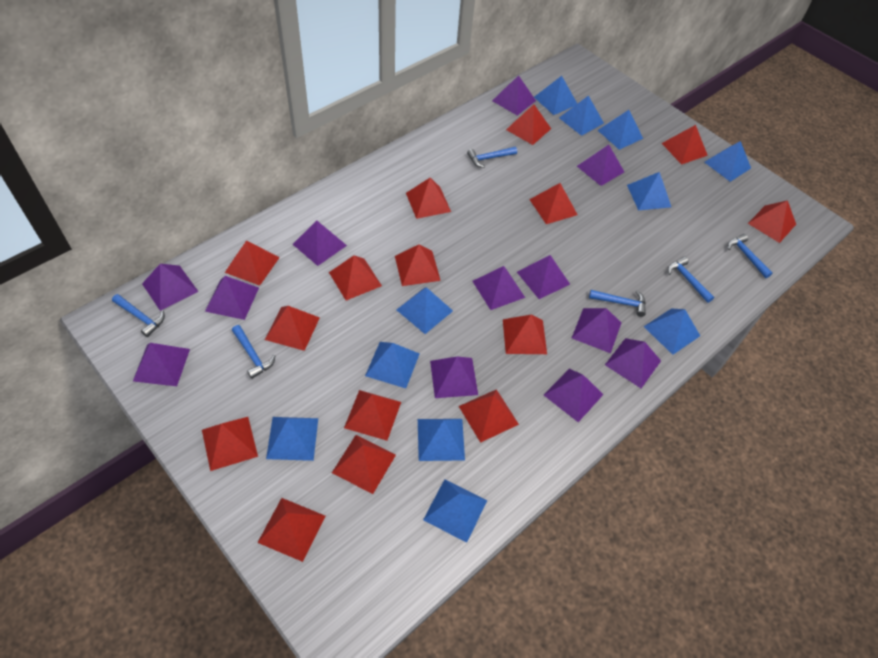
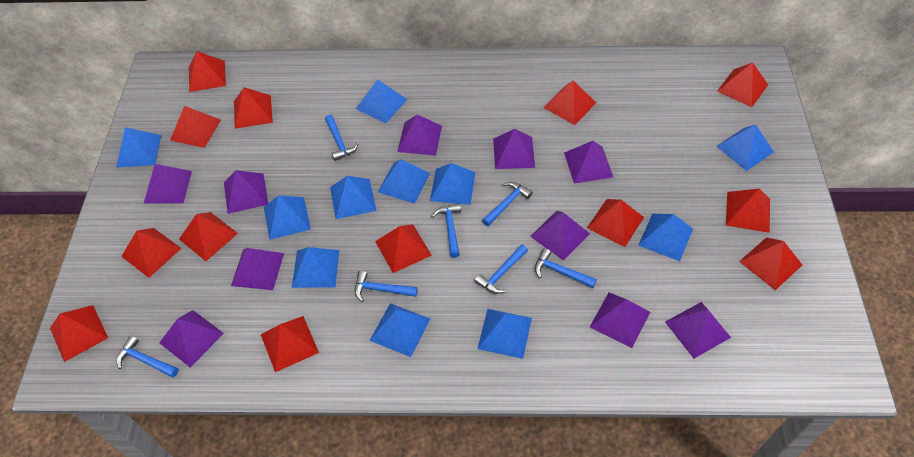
blue hammer: [112,294,165,337] [232,325,275,379] [467,147,517,168] [589,290,646,317] [668,257,714,303] [728,234,772,278] = 6 -> [116,336,179,378] [325,115,358,161] [355,271,418,302] [431,203,461,258] [474,244,528,294] [482,182,533,226] [535,248,597,288] = 7
purple pyramid: [133,343,190,386] [142,264,199,311] [205,276,259,320] [293,221,347,266] [430,357,478,398] [473,266,525,310] [492,75,536,115] [517,255,570,299] [544,369,603,422] [572,308,621,353] [577,145,624,186] [605,338,661,388] = 12 -> [144,164,192,203] [159,310,224,367] [224,170,268,214] [231,248,284,290] [397,114,442,156] [493,129,535,169] [530,211,590,261] [564,141,613,184] [590,293,650,348] [665,302,731,358] = 10
red pyramid: [202,417,258,471] [225,241,280,286] [257,498,325,562] [265,306,320,351] [329,255,382,300] [332,435,396,494] [344,390,401,441] [395,244,441,286] [406,178,451,219] [459,389,519,443] [503,315,547,354] [506,104,551,145] [529,183,578,224] [662,125,708,165] [748,200,796,243] = 15 -> [50,305,108,362] [121,228,181,278] [170,106,221,148] [179,212,238,261] [189,51,226,92] [234,87,273,129] [261,316,319,372] [375,224,432,273] [544,80,596,125] [587,199,644,247] [717,62,768,107] [726,189,770,233] [739,237,802,290] = 13

